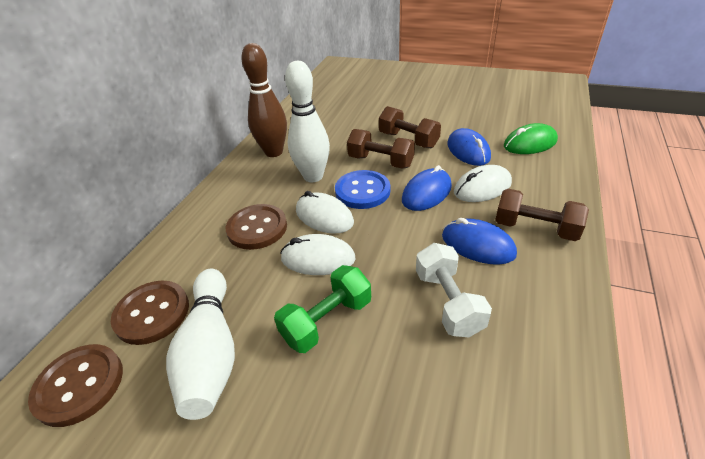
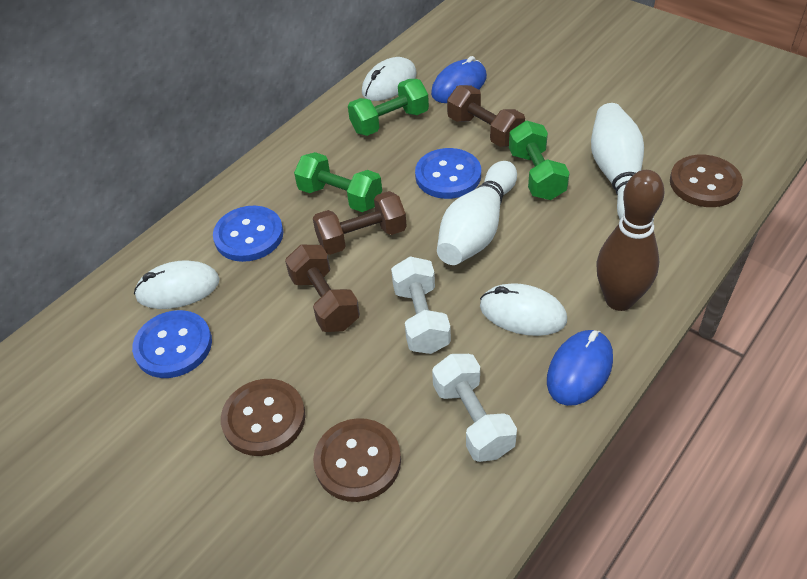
blue button: [335,170,390,209] = 1 -> [132,310,212,378] [213,206,283,262] [415,148,481,199] = 3
blue mouse: [402,165,452,211] [442,218,517,265] [447,128,491,166] = 3 -> [431,56,487,103] [547,330,613,406] = 2
green dumbbell: [274,265,371,353] = 1 -> [294,152,382,212] [348,79,429,136] [509,121,569,200] = 3
green mouse: [504,123,558,154] = 1 -> none = 0
white dumbbell: [416,243,492,337] = 1 -> [391,256,451,354] [432,354,517,462] = 2

